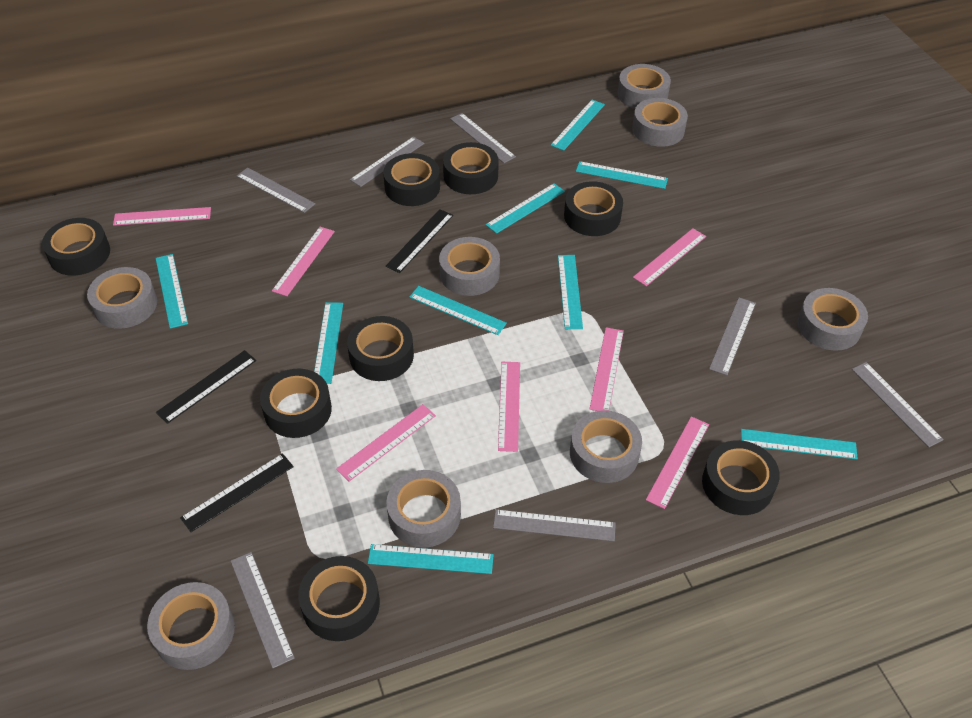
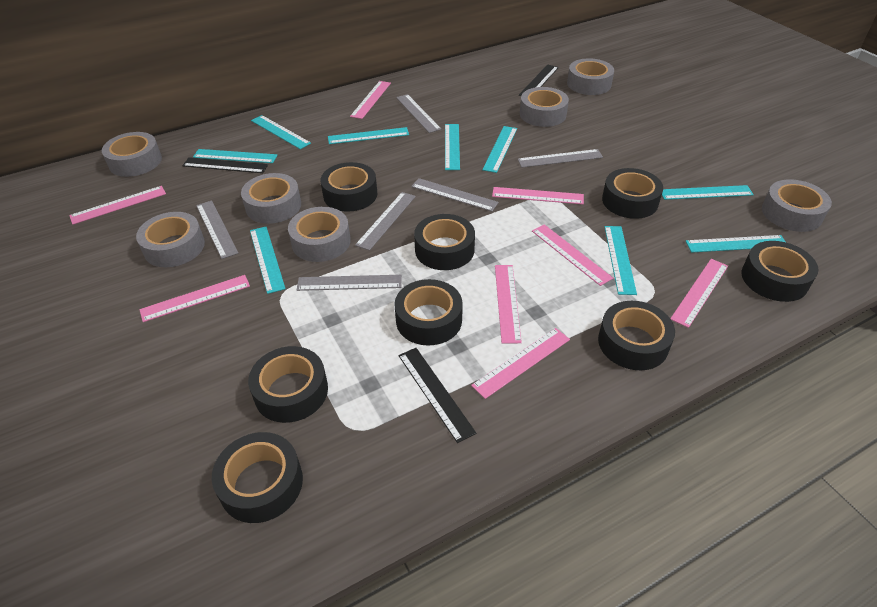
grey ruler: [231,552,295,668] [237,168,315,213] [350,137,424,187] [450,113,516,163] [493,509,616,541] [709,298,756,375] [852,362,944,448] = 7 -> [196,201,238,259] [297,275,402,291] [355,192,416,251] [396,94,441,133] [411,178,499,211] [518,149,603,168] = 6
grey tape: [87,267,157,329] [147,582,235,670] [386,470,461,548] [439,237,500,296] [570,410,642,483] [617,64,671,109] [632,98,688,147] [797,288,868,351] = 8 -> [102,132,162,177] [136,212,205,267] [241,173,301,224] [288,207,351,262] [520,87,569,127] [567,58,614,95] [762,179,832,232] = 7
pink ruler: [113,207,211,226] [272,227,335,296] [336,404,436,482] [498,362,520,452] [590,327,624,411] [633,228,706,286] [646,416,709,509] = 7 -> [69,186,166,224] [139,275,250,322] [350,81,391,119] [471,328,570,399] [492,187,584,204] [495,265,522,343] [532,224,613,286] [670,259,728,328] = 8

